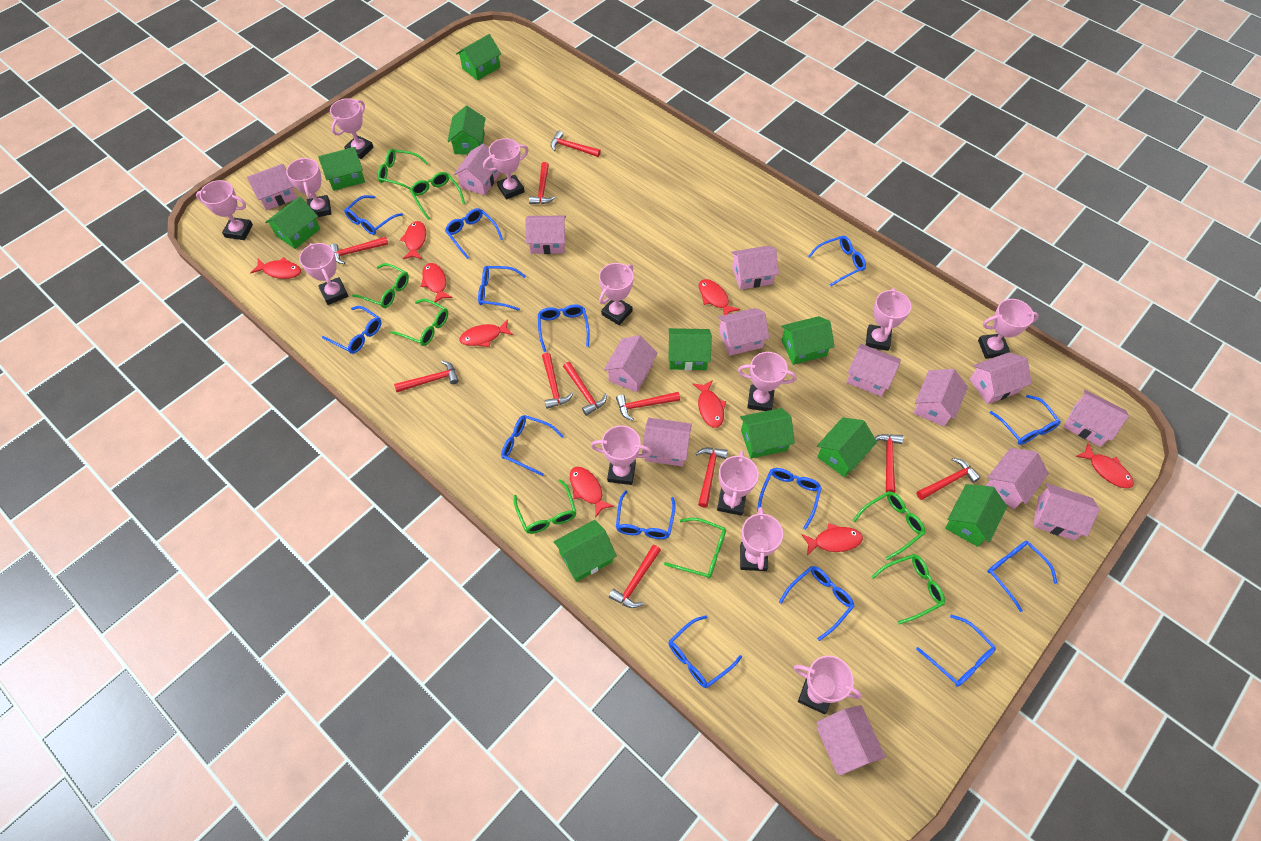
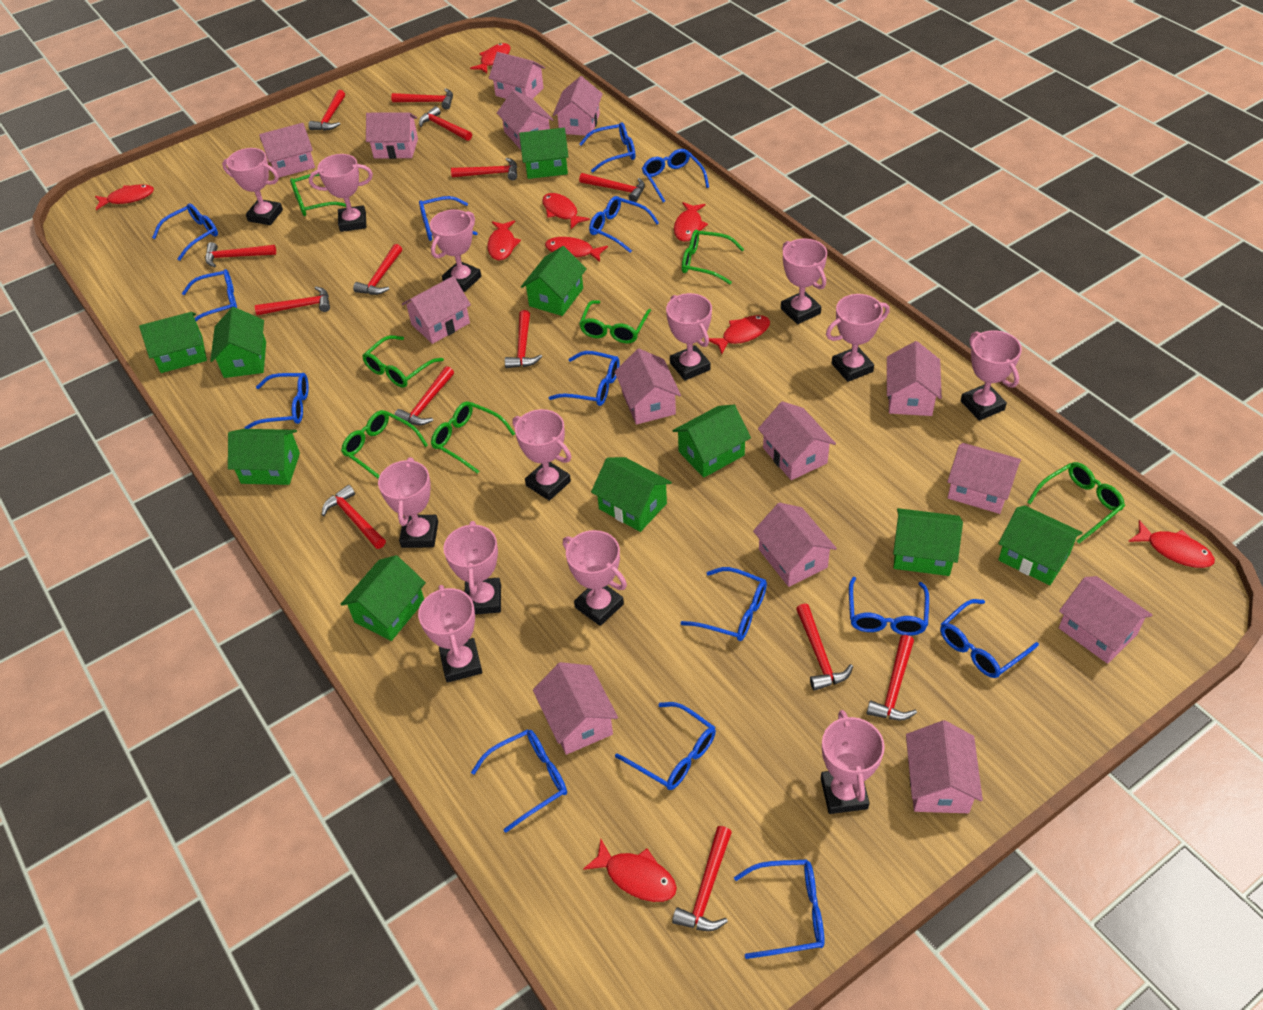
green glasses: [352,263,409,308] [378,149,428,190] [390,299,448,346] [410,172,465,220] [514,479,576,534] [664,518,726,578] [853,491,926,560] [871,554,945,624] = 8 -> [290,174,346,216] [341,410,428,479] [362,335,444,388] [431,401,515,474] [579,300,651,343] [682,230,744,284] [1027,462,1125,543] = 7
red hammer: [330,237,388,264] [394,360,459,392] [529,162,555,204] [542,353,573,409] [551,131,601,157] [563,362,607,416] [609,545,661,608] [616,392,680,421] [696,448,728,508] [875,434,903,493] [916,458,981,500] = 11 -> [205,242,276,267] [255,286,330,315] [308,90,345,131] [322,485,386,549] [353,244,402,295] [391,88,453,110] [394,366,454,425] [419,106,472,141] [451,158,517,180] [505,310,542,368] [579,173,645,202] [672,826,732,931] [796,603,853,691] [867,635,917,720] = 14

